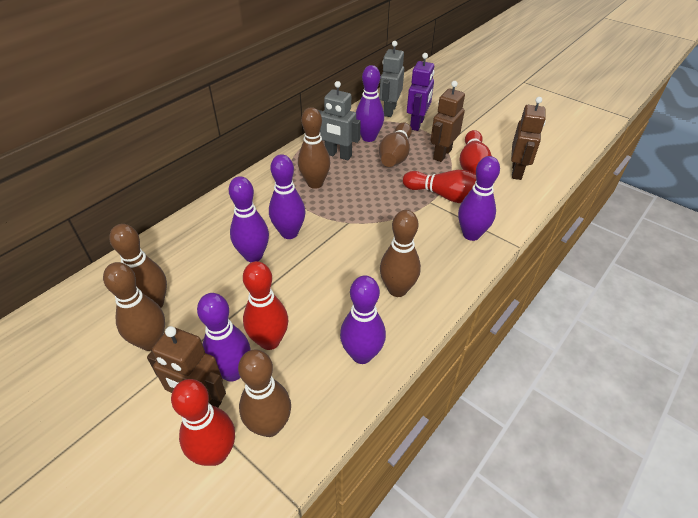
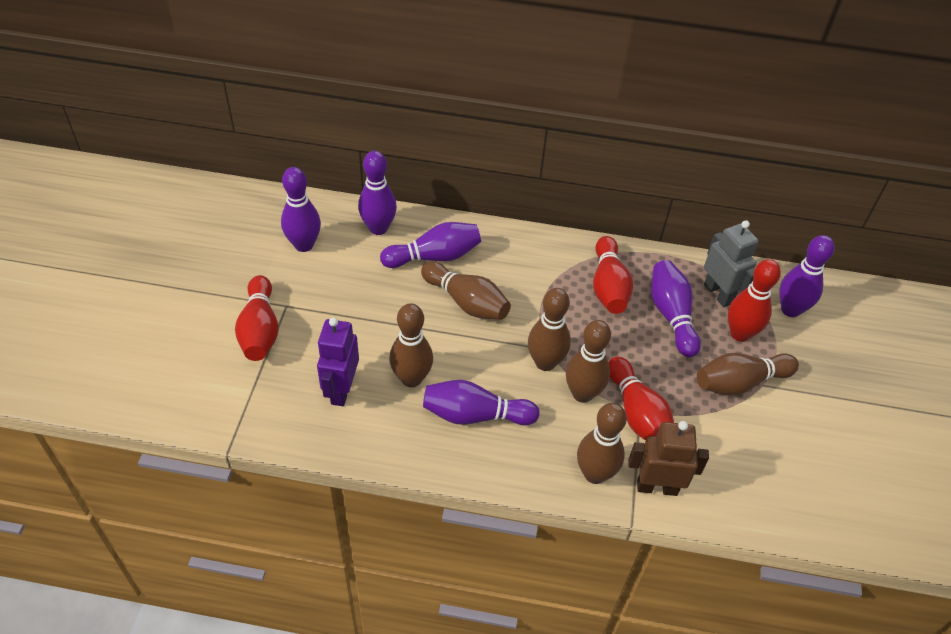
brown robot: [147,326,226,408] [430,81,465,162] [511,97,546,180] = 3 -> [628,421,709,496] = 1
grey robot: [318,81,361,160] [379,41,404,117] = 2 -> [704,220,759,307] = 1

